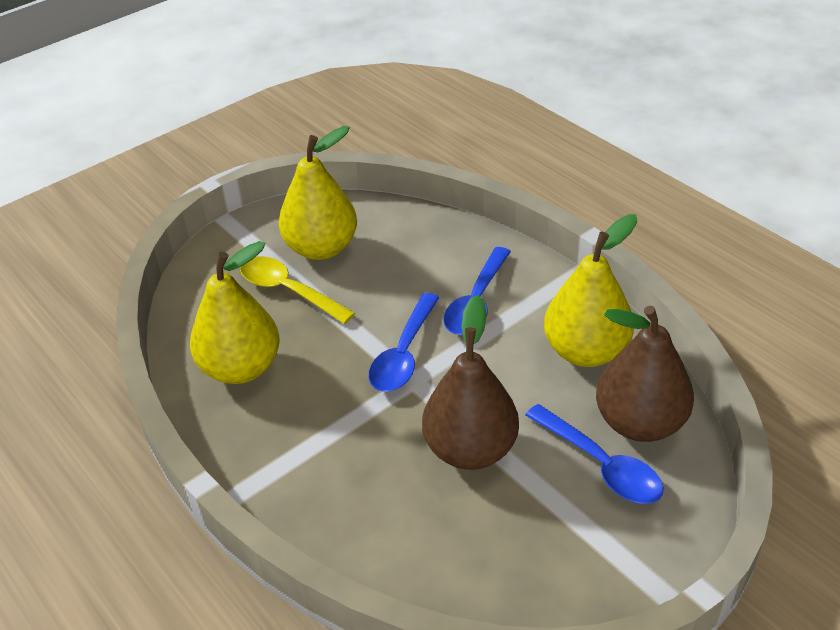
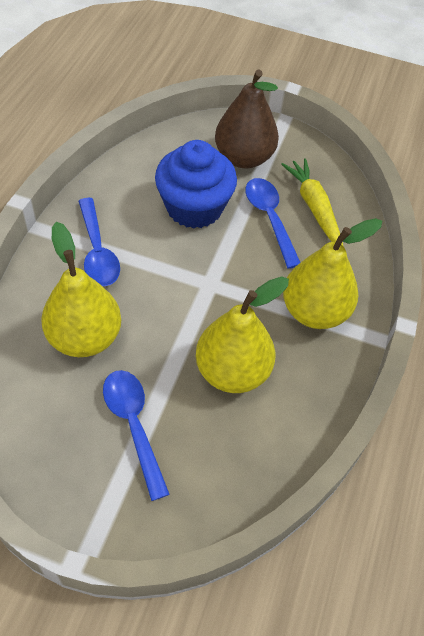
blue cupcake: none = 0 -> [155,140,237,229] = 1
brown pear: [422,295,519,470] [596,306,694,442] = 2 -> [215,70,279,169] = 1
yellow carrot: none = 0 -> [281,158,344,247] = 1
yellow spoon: [240,256,355,324] = 1 -> none = 0

